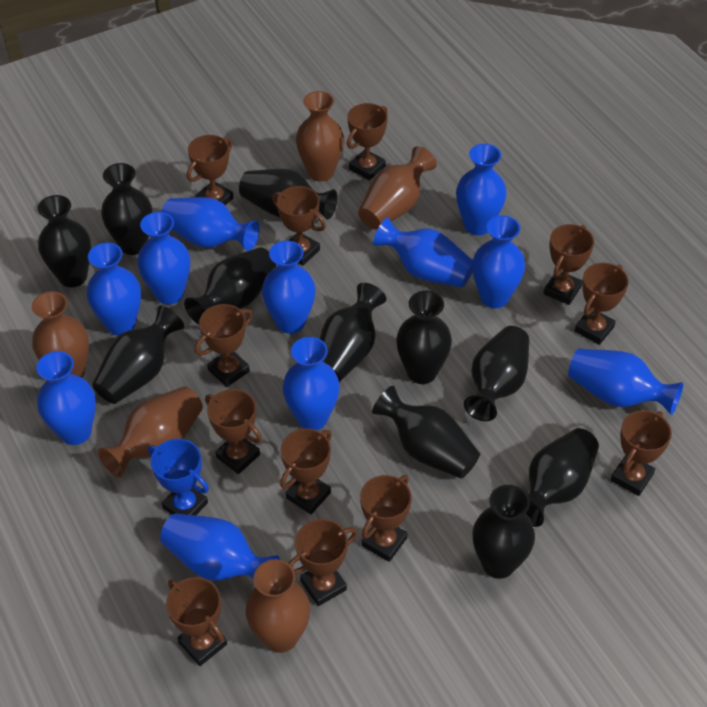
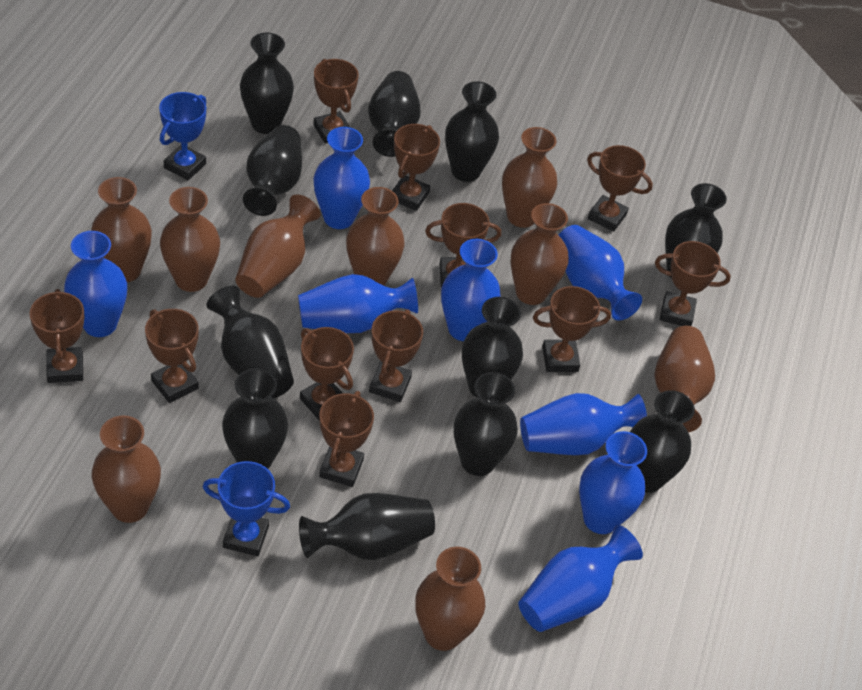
blue trophy: [148,439,209,516] = 1 -> [159,92,206,180] [203,461,290,556] = 2
blue vase: [37,351,96,445] [87,243,141,336] [137,212,190,305] [160,514,280,581] [161,197,260,251] [262,241,316,334] [283,337,340,430] [373,217,473,287] [456,144,507,235] [472,215,525,308] [568,349,684,415] = 11 -> [64,231,127,337] [298,274,418,333] [313,127,370,229] [441,239,501,341] [518,525,643,632] [520,393,647,455] [559,225,642,320] [579,431,647,534] = 8
brown trophy: [166,577,227,666] [187,135,234,205] [194,304,253,387] [205,389,262,474] [272,186,326,266] [280,428,332,514] [288,519,358,606] [347,103,388,180] [360,475,412,562] [544,224,594,305] [575,263,629,345] [610,410,672,496] = 12 -> [29,289,84,383] [145,309,199,403] [300,327,354,421] [313,59,359,144] [319,391,374,487] [369,309,423,402] [392,124,440,211] [425,203,501,287] [533,286,611,372] [587,145,653,232] [655,241,731,326] = 11
brown vase: [32,291,89,378] [98,386,203,478] [246,559,310,653] [296,91,344,182] [358,146,437,229] = 5 -> [91,177,152,282] [92,415,161,523] [160,187,220,292] [235,194,320,298] [346,187,405,286] [415,547,485,651] [502,127,557,228] [511,203,569,305] [655,326,715,433] = 9

